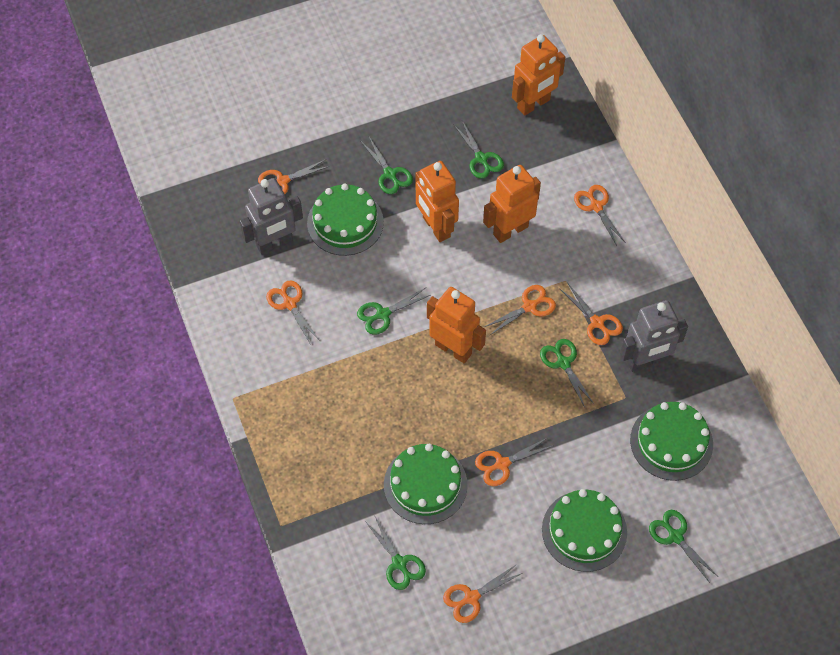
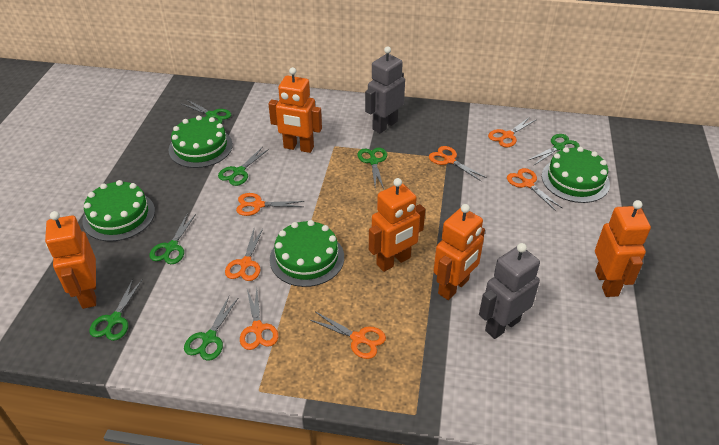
green scissors: [357,288,430,335] [361,137,413,194] [365,515,426,590] [453,121,504,179] [540,339,594,408] [649,510,717,583] = 6 -> [89,279,143,341] [149,213,196,264] [180,99,231,124] [184,297,238,361] [218,148,269,186] [358,148,387,189] [527,134,580,165] = 7
orange robot: [415,161,459,242] [427,287,486,363] [483,165,541,243] [512,34,565,116] = 4 -> [45,211,96,309] [268,67,322,153] [369,178,425,272] [434,204,485,300] [595,200,651,297] = 5

